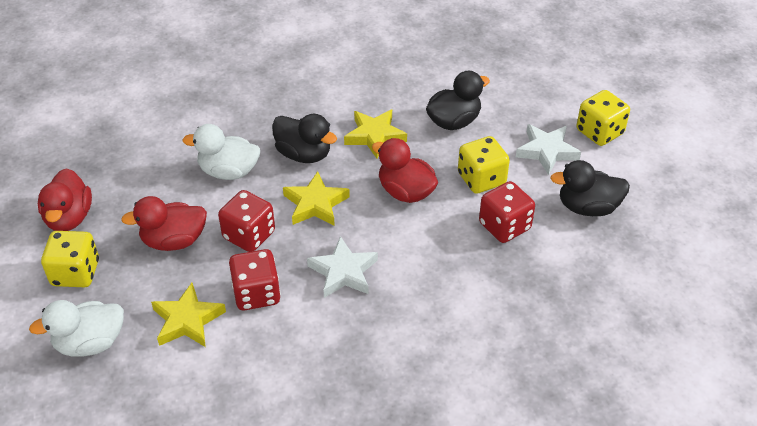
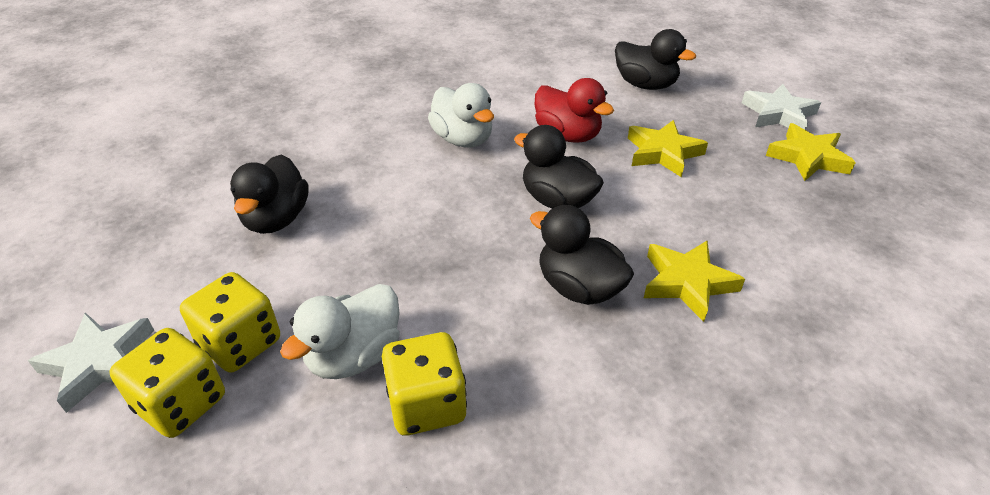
black duck: [272,114,337,163] [426,71,490,130] [550,160,630,216] = 3 -> [230,155,308,234] [514,125,604,209] [530,205,634,305] [615,29,696,90] = 4
red dice: [218,190,275,252] [229,249,281,310] [479,181,535,243] = 3 -> none = 0
red duck: [38,168,92,231] [121,196,207,251] [372,138,438,203] = 3 -> [535,78,614,143] = 1

